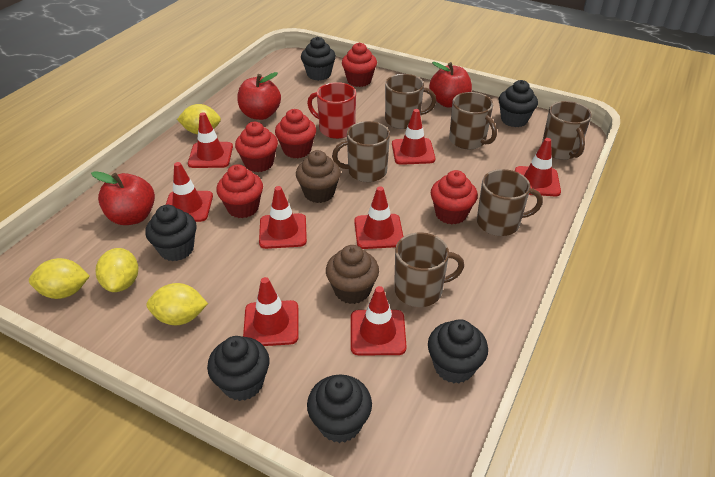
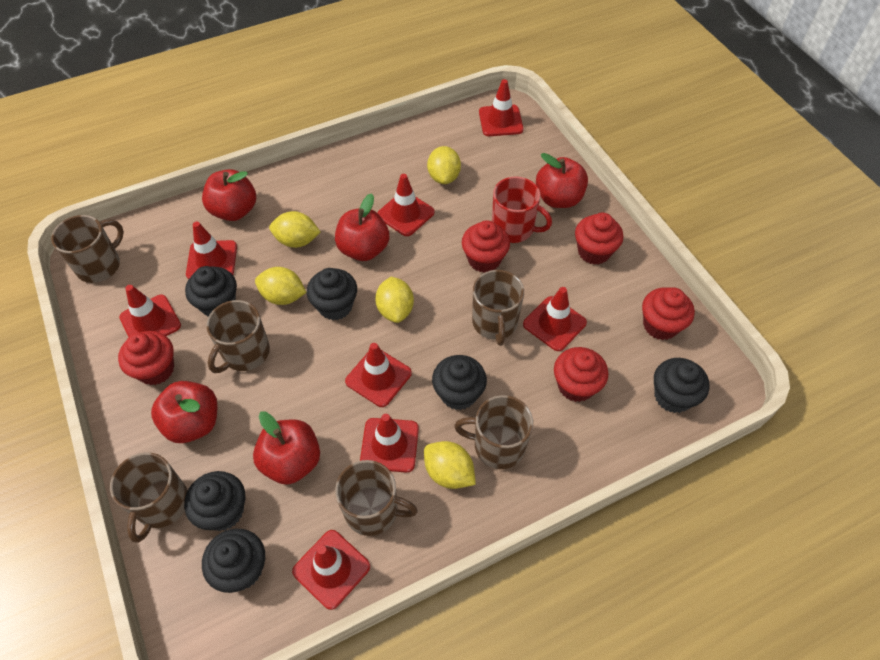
brown cupcake: [296,150,341,203] [326,245,379,304] = 2 -> none = 0
red apple: [91,171,155,225] [238,72,281,120] [429,62,472,107] = 3 -> [151,381,217,443] [202,169,256,221] [253,411,320,485] [335,193,389,261] [536,153,588,208] = 5
yellow lemon: [29,258,90,299] [96,248,138,292] [146,283,208,325] [177,104,221,134] = 4 -> [255,267,307,305] [269,211,321,248] [375,277,414,323] [424,441,476,489] [427,146,461,184] = 5

